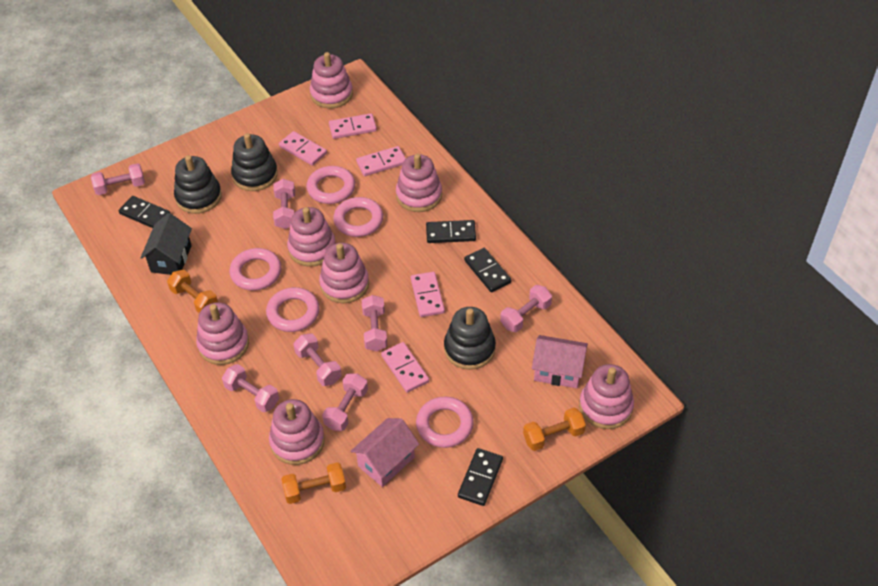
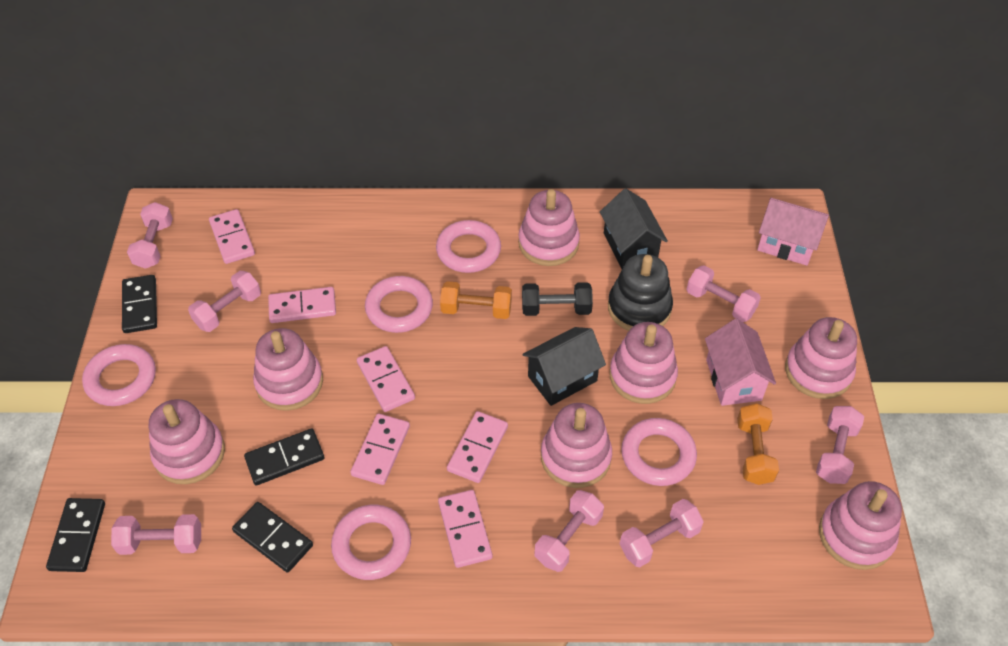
black dumbbell: none = 0 -> [522,282,593,316] = 1
black house: [140,213,192,275] = 1 -> [522,327,606,406] [600,189,668,269] = 2
black stacking toy: [174,155,222,214] [231,133,278,191] [444,307,496,370] = 3 -> [608,254,673,331] = 1
orange dumbbell: [167,270,218,313] [281,462,346,504] [523,408,586,451] = 3 -> [440,281,512,319] [737,403,779,485] = 2
pink domino: [279,131,327,166] [329,113,377,139] [356,146,406,176] [381,342,429,393] [411,272,445,317] = 5 -> [209,209,255,264] [268,287,336,323] [350,414,410,485] [357,346,415,412] [438,490,492,568] [447,411,508,483] = 6

